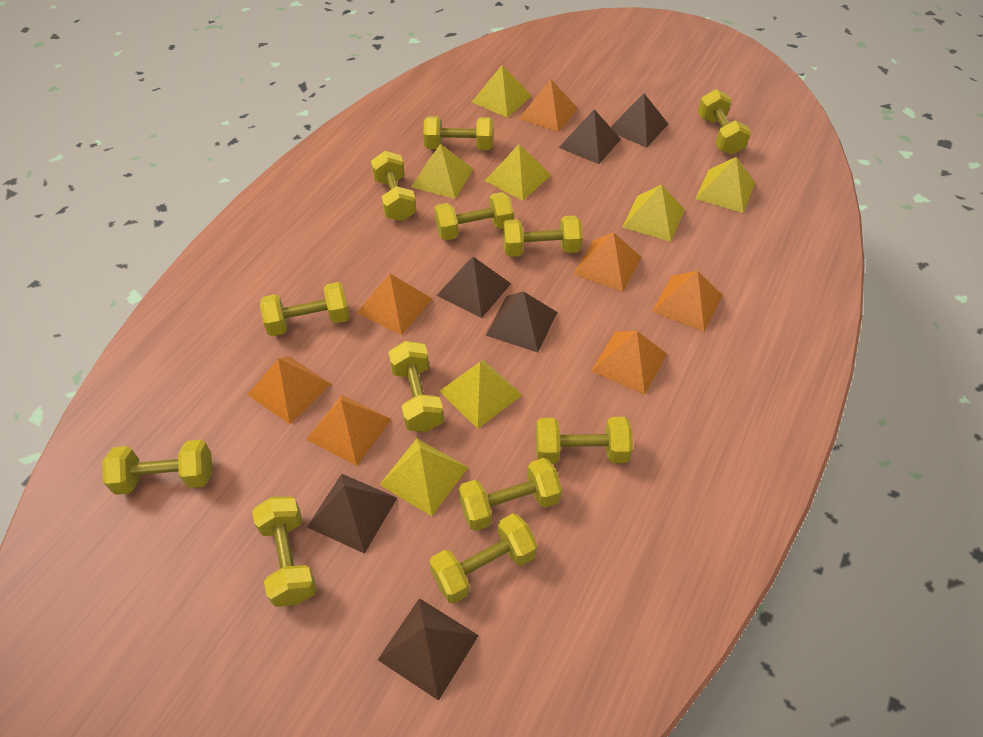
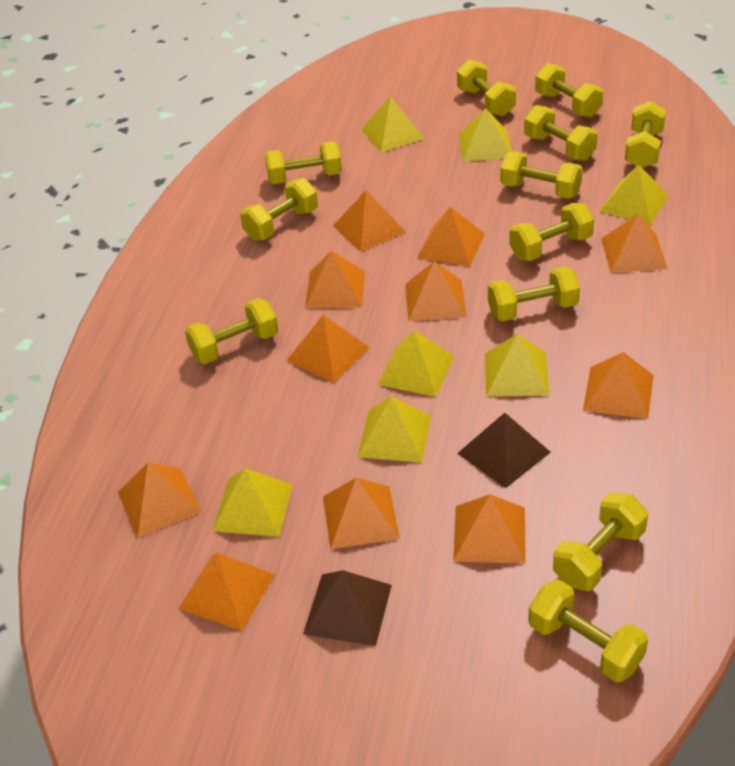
brown pyramid: [307,474,397,554] [378,598,479,701] [437,257,511,318] [486,291,557,353] [559,109,621,164] [611,94,668,148] = 6 -> [303,570,392,646] [457,413,551,488] = 2
orange pyramid: [247,356,331,424] [306,395,391,466] [357,273,432,335] [519,79,578,132] [574,232,641,292] [591,331,667,395] [652,271,722,332] = 7 -> [118,463,202,538] [178,553,275,631] [286,315,369,382] [305,251,365,308] [323,478,400,549] [333,191,406,252] [405,261,467,321] [417,207,485,267] [453,494,526,564] [583,352,654,419] [601,214,668,273] = 11

